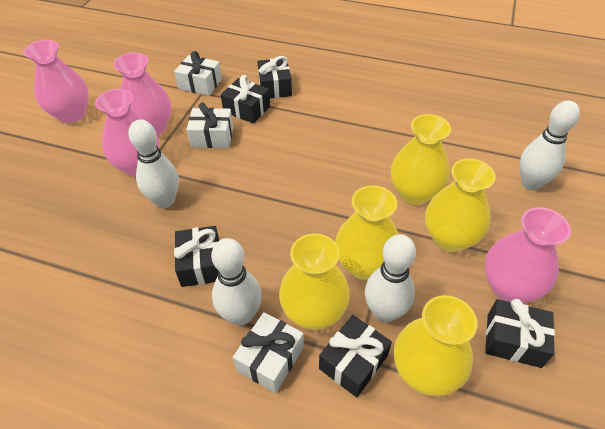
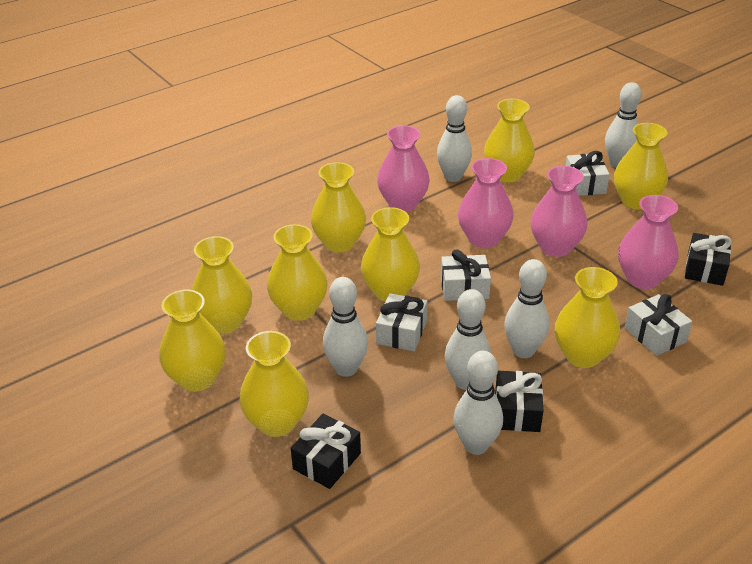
black gift: [174,226,219,287] [221,75,270,124] [257,56,292,98] [319,315,392,397] [485,299,555,368] = 5 -> [291,413,361,489] [495,371,543,432] [685,233,732,286] = 3
white bowling pin: [128,120,179,208] [211,238,262,326] [365,234,416,322] [520,100,580,190] = 4 -> [323,277,368,377] [437,95,472,182] [445,289,491,390] [453,351,503,455] [504,259,549,358] [605,82,642,168] = 6
white gift: [174,51,222,96] [186,103,233,148] [233,312,304,393] = 3 -> [376,293,427,352] [441,249,491,301] [566,151,610,196] [624,294,692,356] = 4
yellow vase: [279,233,350,330] [335,185,399,280] [391,114,451,205] [394,295,478,397] [425,159,496,252] = 5 -> [159,290,226,392] [192,236,252,334] [239,331,309,437] [267,224,328,321] [311,162,366,253] [361,207,420,302] [484,99,535,183] [555,267,620,368] [614,123,668,209] = 9

